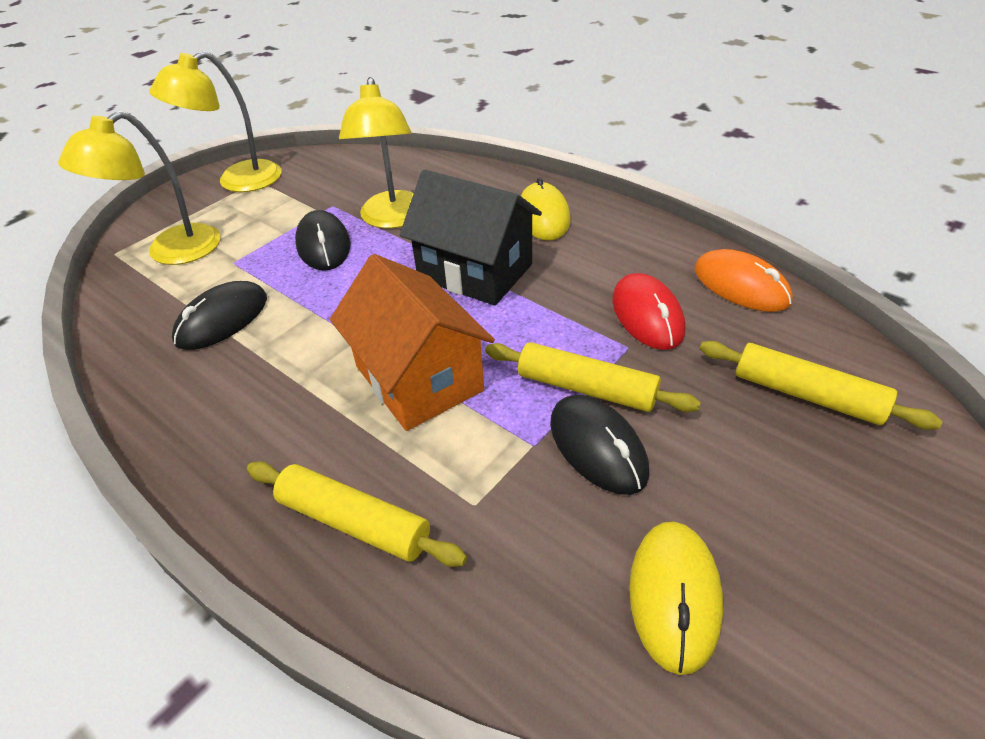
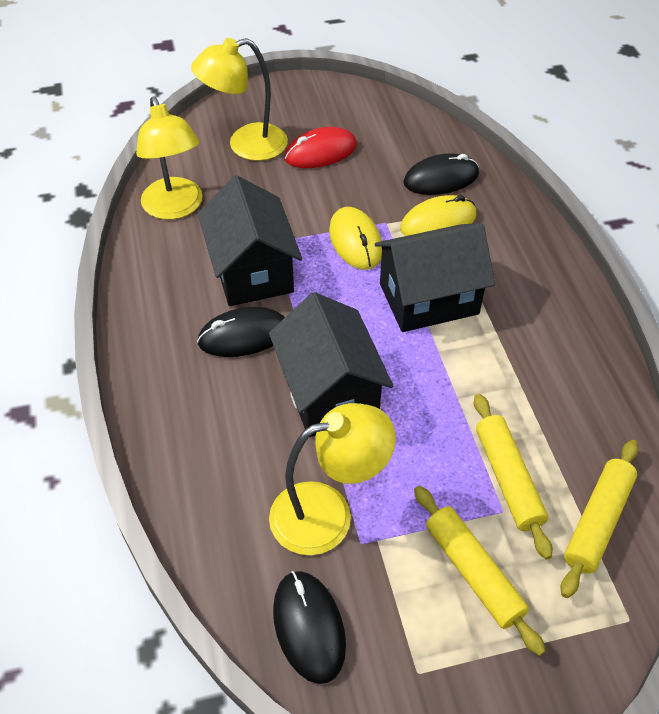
black house: [400,169,542,306] = 1 -> [198,175,302,306] [269,292,393,437] [375,223,495,332] = 3
orange house: [330,254,495,431] = 1 -> none = 0
orange mouse: [695,249,793,312] = 1 -> none = 0

